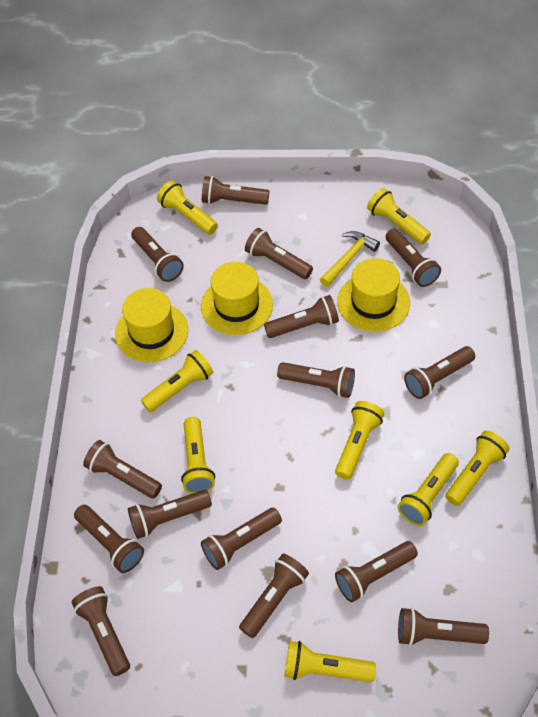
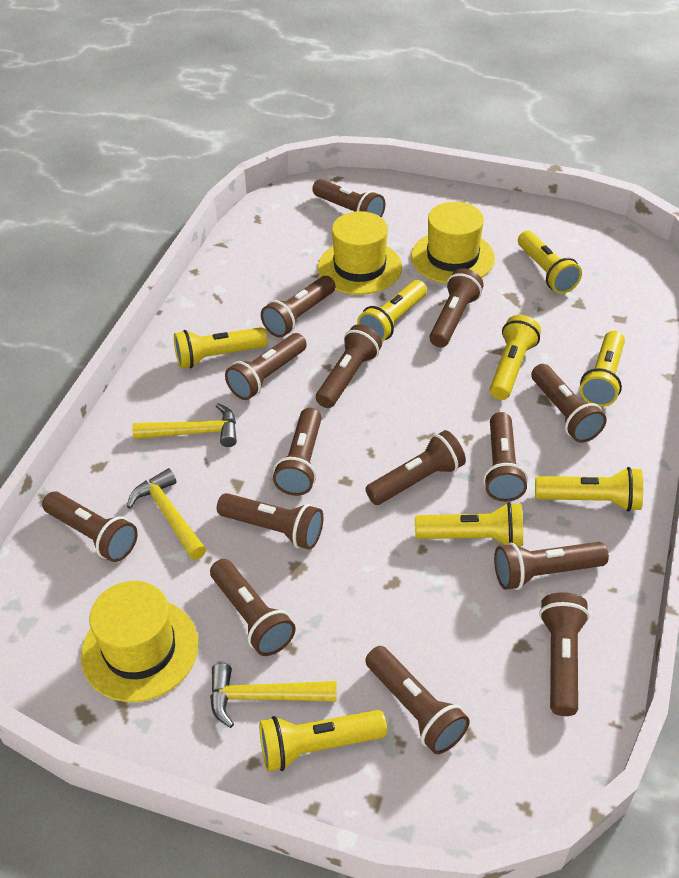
yellow hammer: [320,231,380,287] = 1 -> [127,468,206,560] [132,403,237,447] [210,663,337,728] = 3

